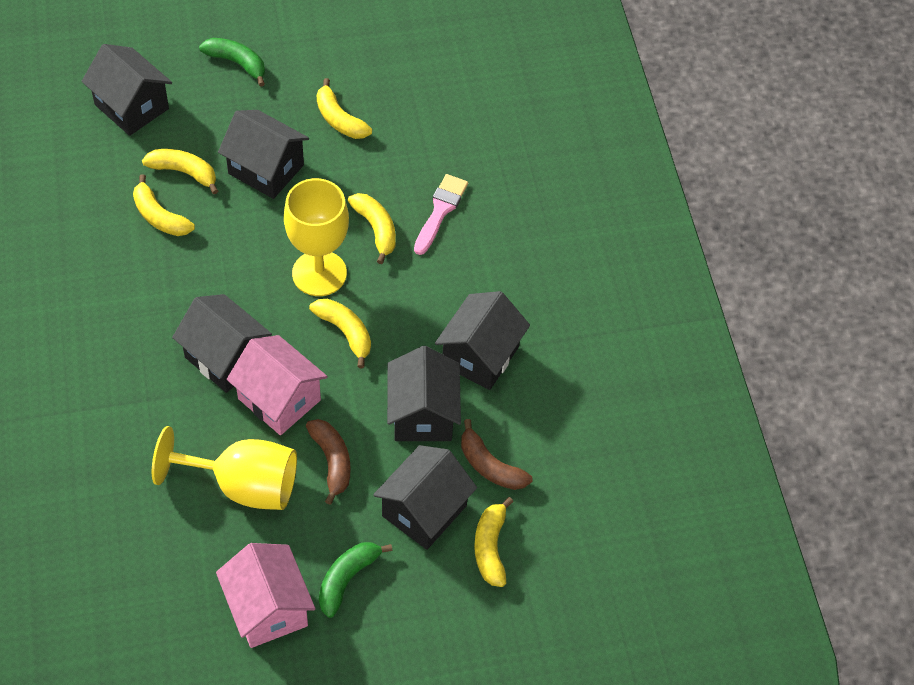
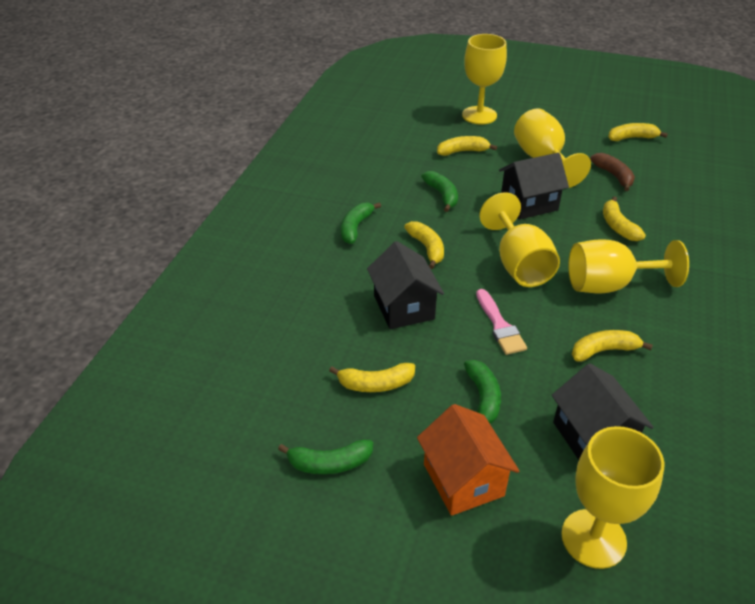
black house: [82,44,172,136] [172,294,272,393] [218,110,309,199] [373,445,477,550] [387,346,461,441] [435,291,530,390] = 6 -> [367,241,444,329] [499,153,569,219] [552,363,654,460] = 3
brown banana: [306,419,350,505] [461,419,532,490] = 2 -> [590,153,635,191] = 1
green banana: [199,38,265,87] [319,542,393,618] = 2 -> [278,440,373,474] [341,202,381,244] [421,171,458,212] [464,360,501,424] = 4
orange house: none = 0 -> [417,404,519,516] = 1
pink house: [216,543,315,648] [227,335,328,435] = 2 -> none = 0
yellow goblet: [152,426,297,510] [284,178,349,296] = 2 -> [462,34,507,124] [479,192,560,287] [514,108,591,188] [561,426,665,569] [568,239,689,293] = 5

